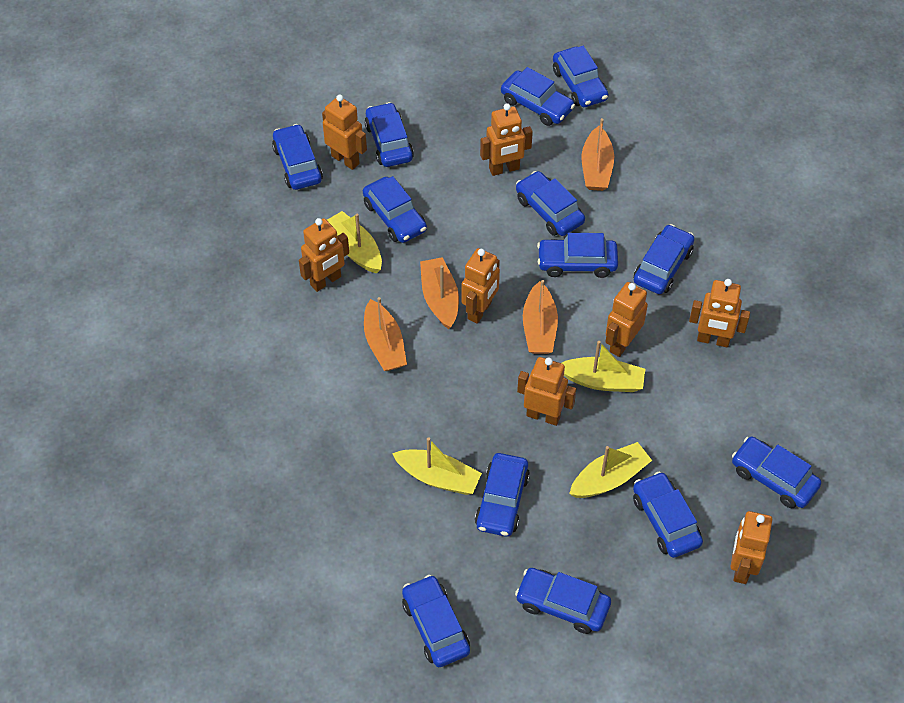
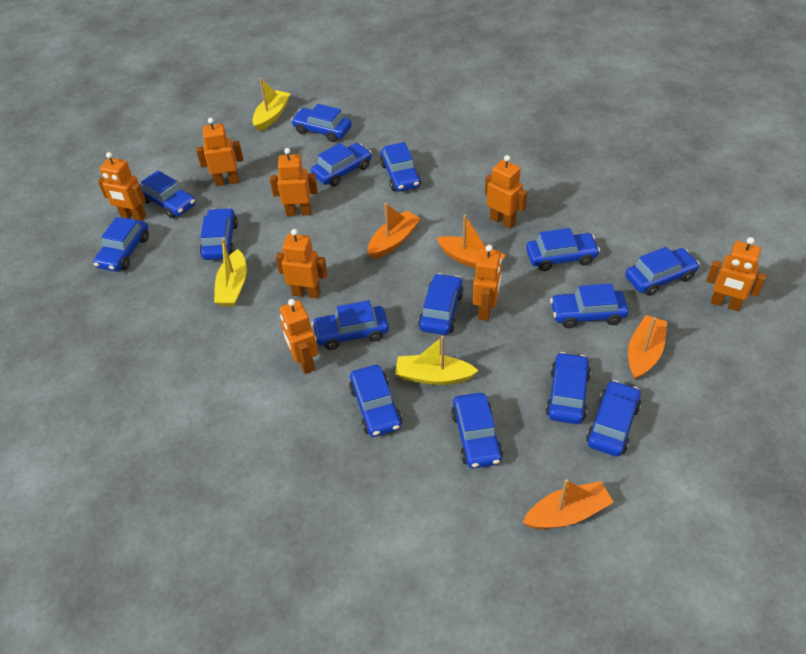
blue car: [272,124,323,190] [363,176,427,243] [365,102,414,167] [402,575,470,667] [475,453,530,537] [501,67,575,126] [515,568,611,634] [516,171,585,236] [537,233,618,278] [553,46,609,107] [633,471,703,558] [634,224,694,294] [732,436,821,508] = 13 -> [93,217,149,272] [140,170,196,219] [200,208,238,260] [291,104,352,142] [311,143,372,186] [311,300,389,350] [349,365,402,437] [380,142,421,191] [418,273,464,335] [451,393,503,469] [526,228,600,271] [546,352,591,424] [550,284,629,328] [586,380,641,457] [625,247,700,296] = 15
yellow boat: [327,211,382,273] [392,437,482,495] [562,341,645,392] [569,442,652,498] = 4 -> [214,239,247,306] [252,78,290,131] [395,336,479,385] = 3

